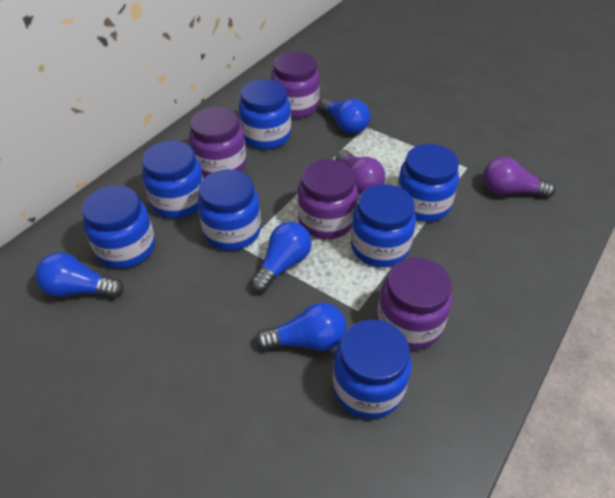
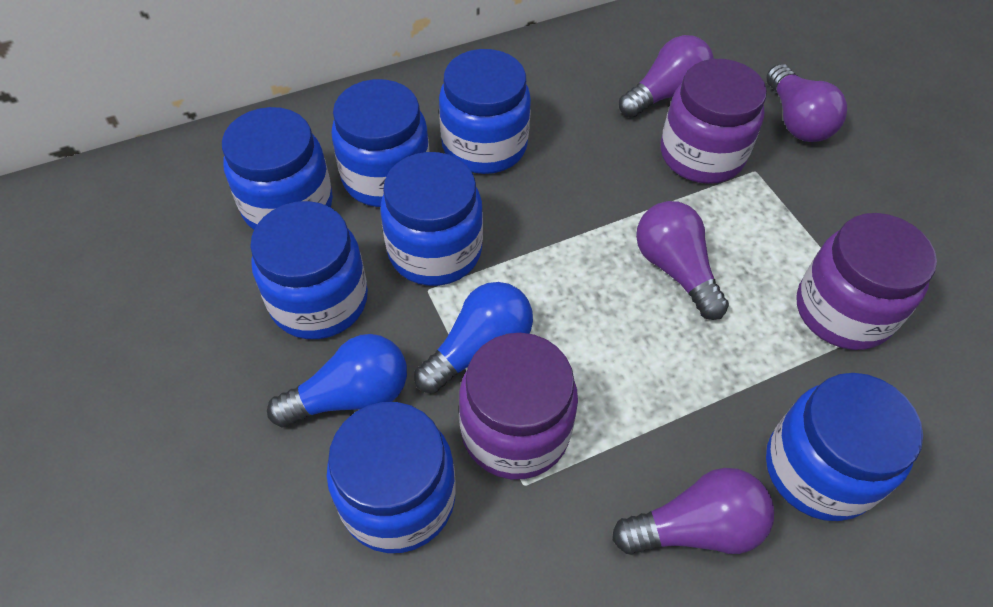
blue light bulb: [35,252,124,298] [251,222,311,293] [255,303,346,351] [319,98,370,134] = 4 -> [267,334,407,427] [414,282,533,394] = 2
purple jar: [189,107,246,177] [271,51,320,118] [298,159,358,239] [377,258,452,350] = 4 -> [459,333,578,479] [661,59,767,184] [797,213,937,350] = 3
purple light bulb: [335,150,385,194] [483,157,556,198] = 2 -> [612,468,774,555] [619,35,714,118] [636,201,729,320] [766,64,847,142] = 4

